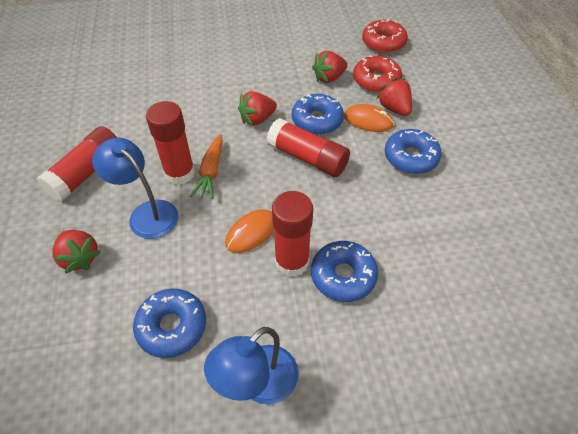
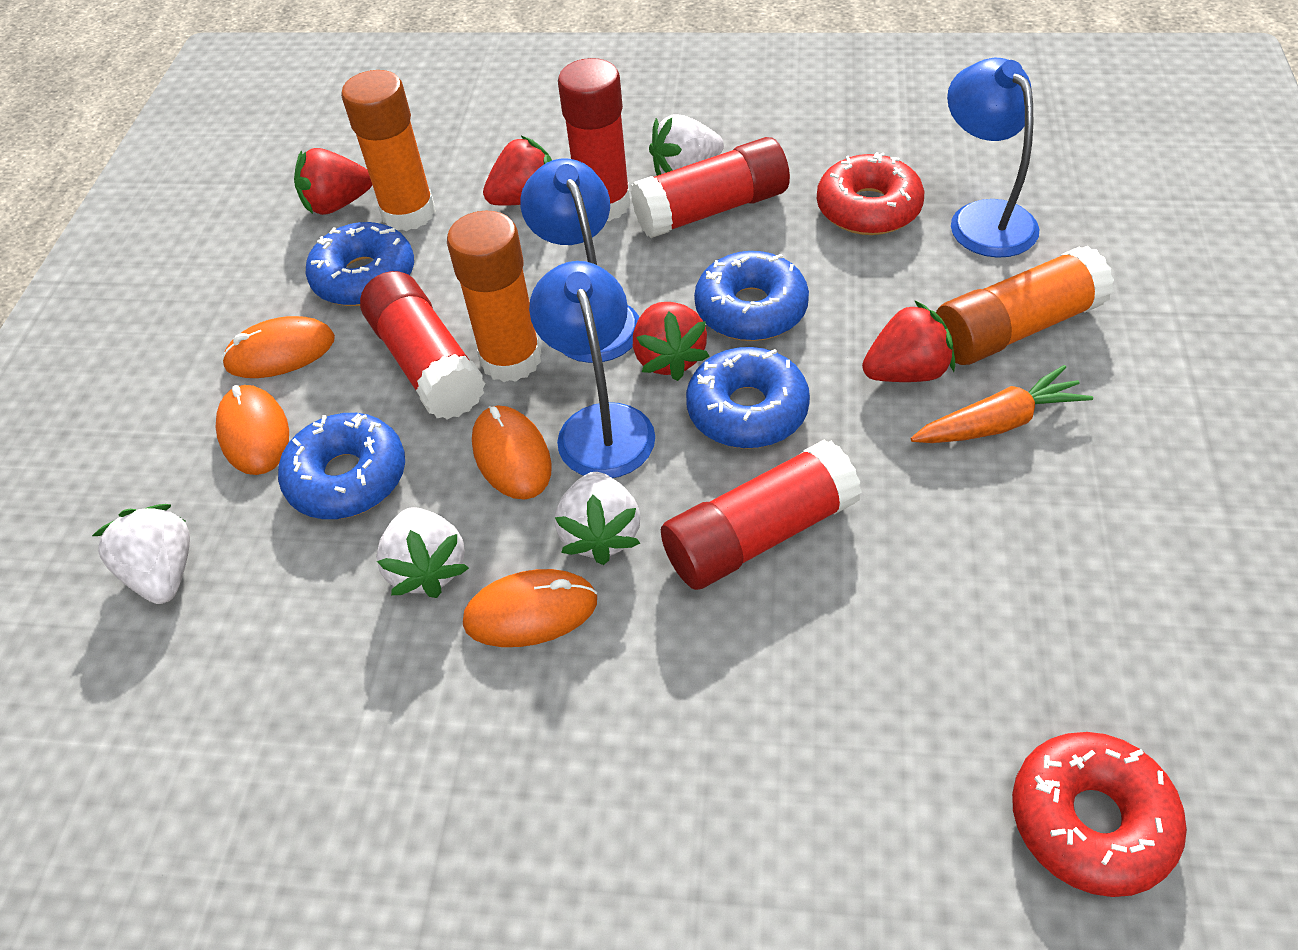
blue lamp: [92,137,178,239] [204,327,299,405] = 2 -> [520,159,639,363] [529,261,655,478] [947,58,1039,258] = 3
orange glue stick: none = 0 -> [341,70,436,231] [447,210,541,382] [936,246,1114,365] = 3
orange mouse: [225,209,274,253] [344,104,394,132] = 2 -> [216,385,289,475] [222,316,335,378] [463,569,597,647] [472,406,552,500] = 4
white strawberry: none = 0 -> [92,504,190,604] [376,507,469,598] [555,472,640,565] [649,114,724,176] = 4

